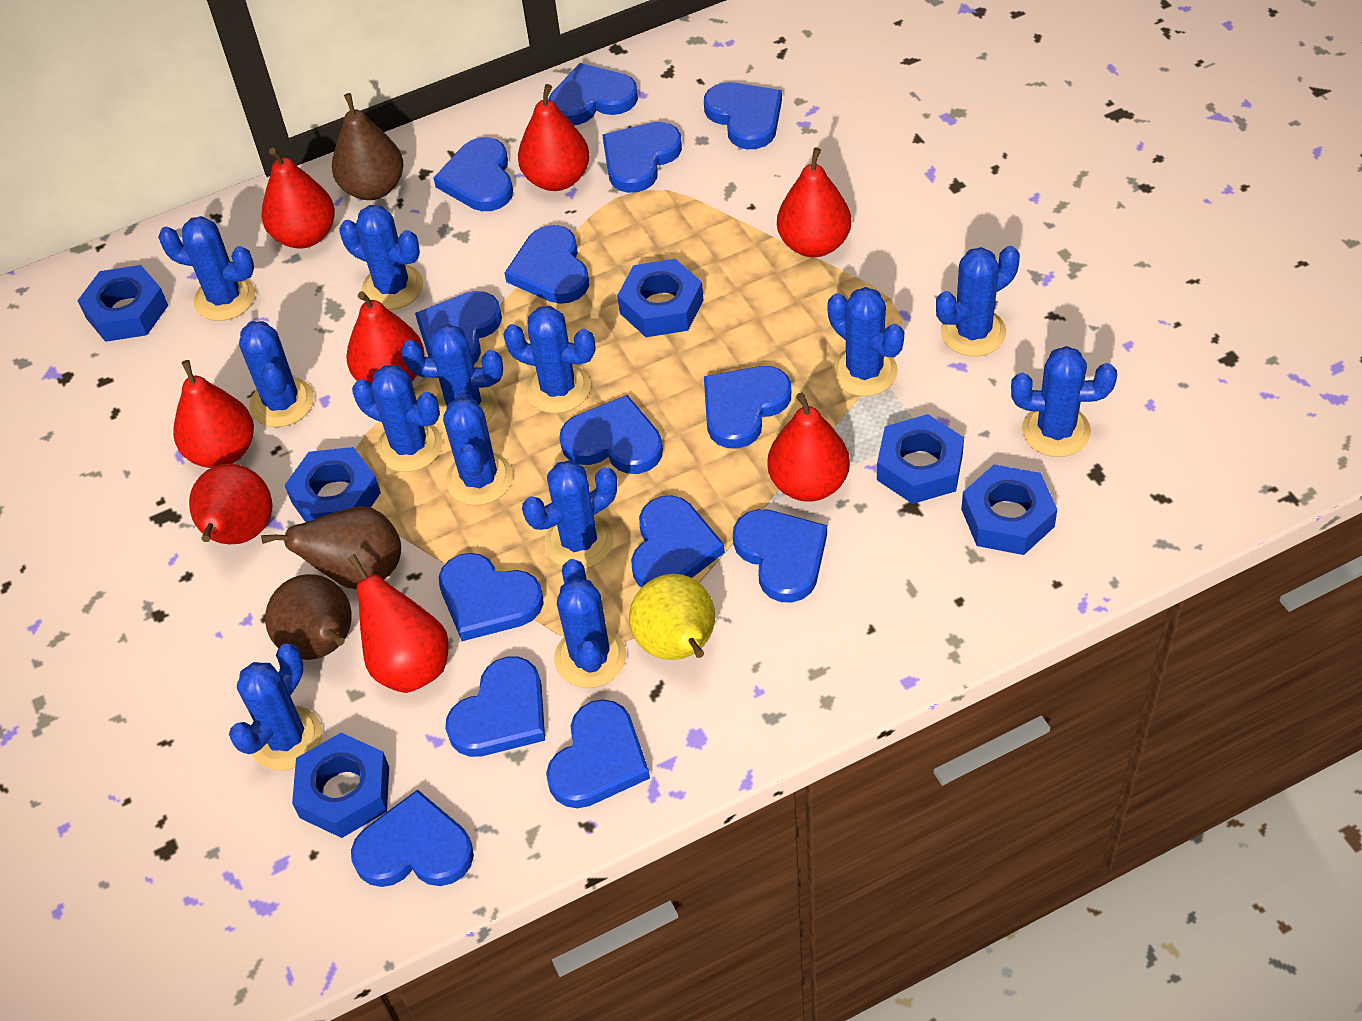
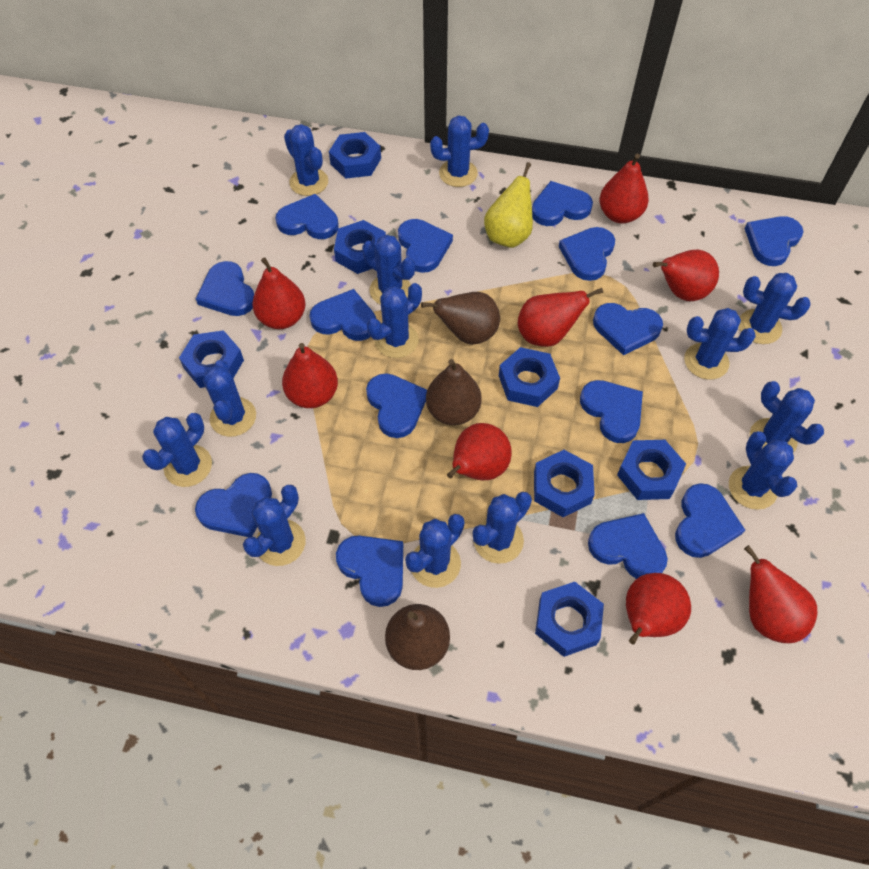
blue nut: [77,265,168,342] [285,447,381,522] [292,733,389,838] [617,259,703,337] [877,414,964,504] [961,464,1057,555] = 6 -> [179,330,244,388] [329,132,381,179] [334,220,386,274] [499,347,560,407] [534,450,595,517] [535,582,604,657] [617,440,686,500] = 7

